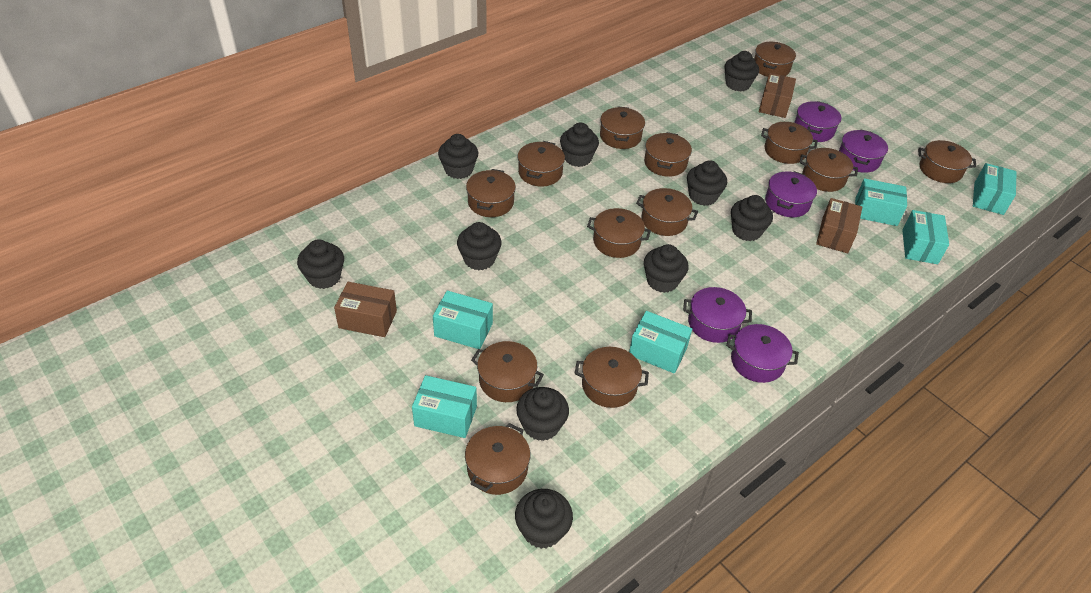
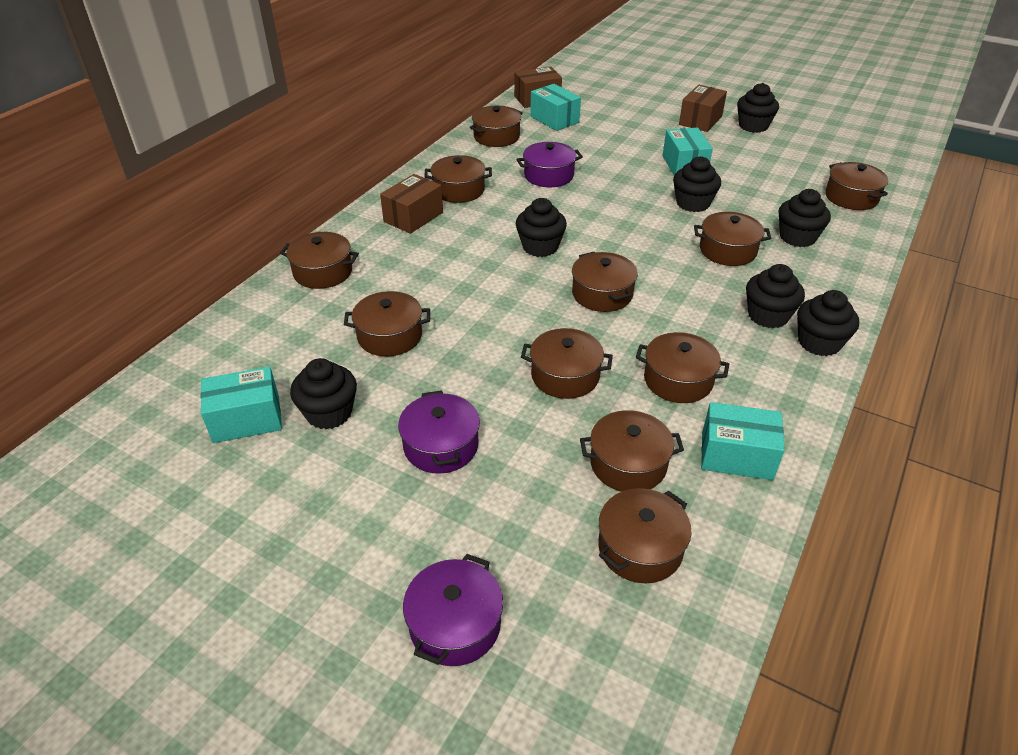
black cupcake: [297,239,344,289] [438,134,478,179] [457,222,502,270] [515,489,573,549] [516,387,569,441] [560,123,599,167] [644,244,689,293] [687,160,727,206] [724,51,759,92] [731,195,773,241] = 10 -> [290,358,357,430] [516,198,567,257] [673,156,721,212] [737,83,779,133] [746,264,805,329] [779,189,831,247] [797,290,859,356] = 7
brown pot: [465,423,530,495] [466,169,516,217] [471,341,544,402] [518,141,565,187] [575,347,649,408] [587,208,651,258] [600,106,645,149] [636,188,698,236] [644,132,692,177] [754,42,796,77] [761,122,818,164] [800,148,858,192] [918,140,976,183] = 13 -> [280,232,359,289] [344,291,430,356] [424,155,492,203] [470,106,523,147] [521,328,613,399] [572,252,638,312] [580,410,684,492] [598,488,692,583] [636,332,729,403] [694,212,771,266] [825,162,888,210] = 11
purple pot: [683,287,752,343] [726,324,799,383] [765,171,817,217] [794,101,841,142] [839,130,888,173] = 5 -> [398,390,480,474] [403,554,503,666] [516,142,583,187] = 3
turquoise box: [412,375,477,438] [433,291,493,349] [629,311,692,374] [855,178,907,226] [902,210,949,264] [973,163,1017,215] = 6 -> [201,367,282,443] [530,84,581,131] [662,128,713,175] [701,402,785,480] = 4

